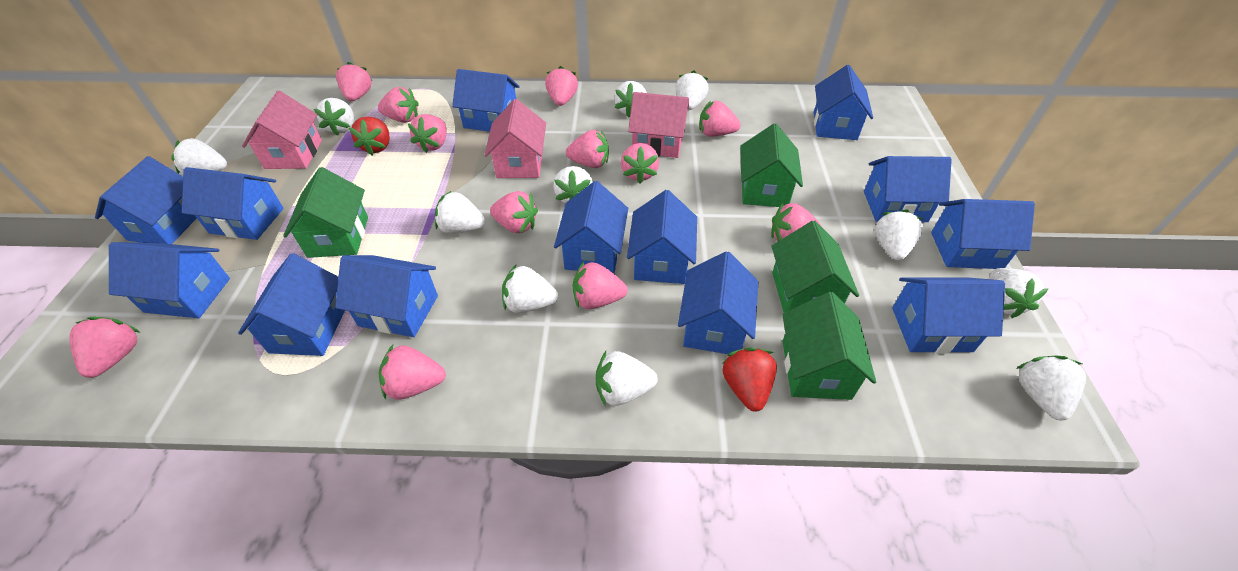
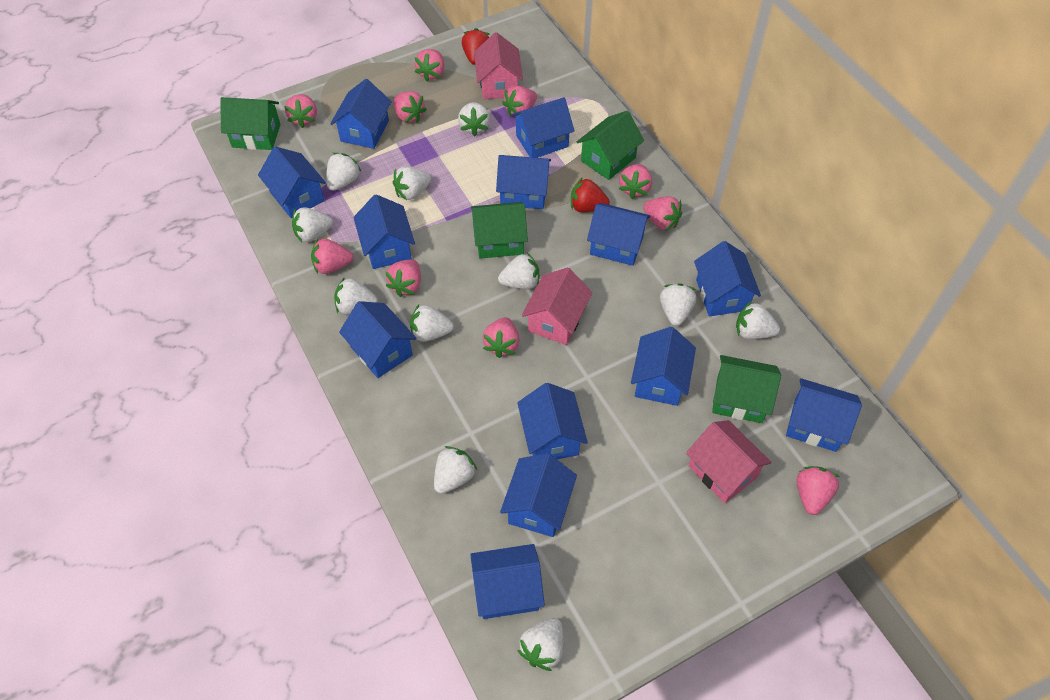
pink strawberry: [69,317,141,378] [336,62,372,101] [378,87,419,123] [379,345,446,400] [408,114,447,153] [490,191,538,233] [545,66,578,106] [566,130,609,168] [572,262,628,309] [621,143,659,183] [699,101,741,137] [771,203,822,241] = 12 -> [284,94,317,128] [311,238,354,274] [386,260,421,297] [393,91,427,123] [415,49,444,82] [482,317,520,358] [502,86,537,117] [619,164,652,199] [643,196,682,231] [796,466,839,515] = 10

